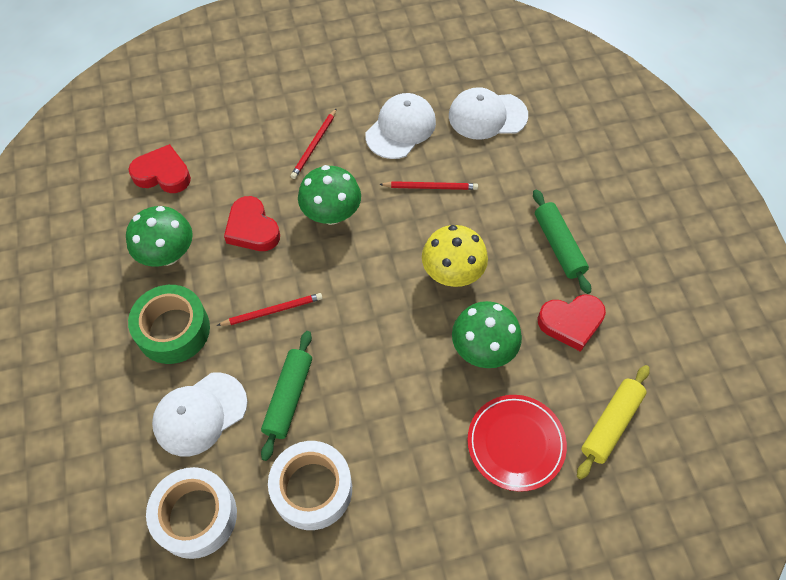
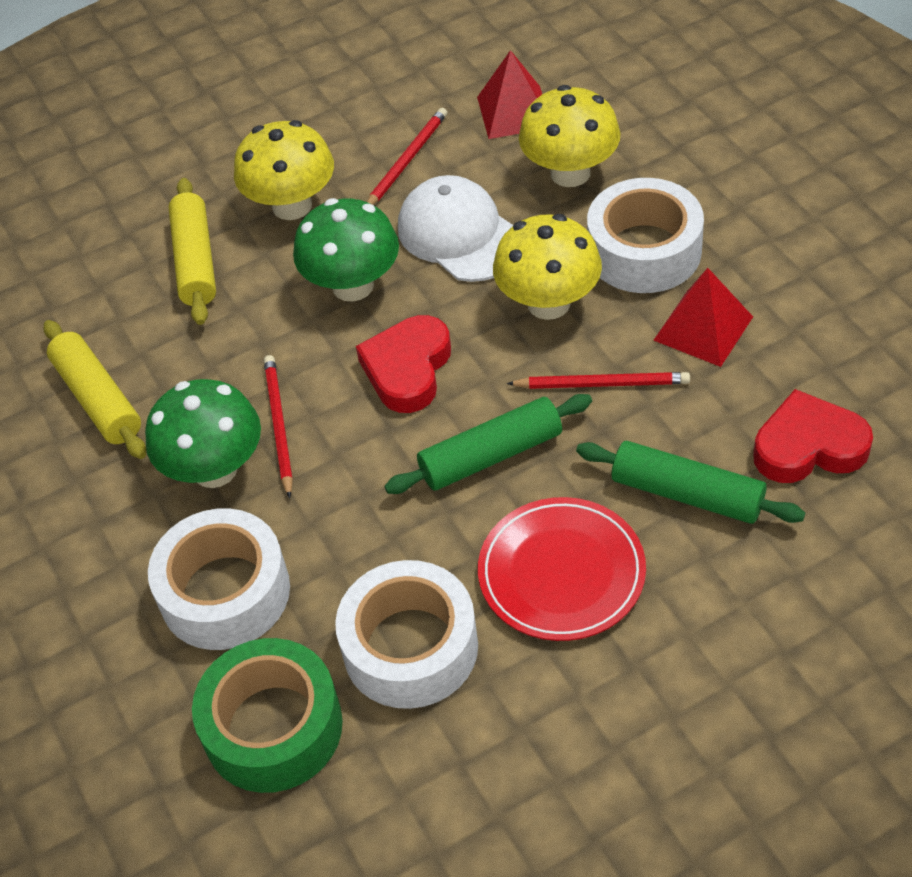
green mushroom: [126,206,193,267] [298,165,361,225] [452,301,522,368] = 3 -> [145,379,261,488] [293,198,399,302] = 2
red heart: [128,144,191,193] [224,196,280,251] [537,294,606,352] = 3 -> [356,315,451,413] [753,389,873,483] = 2
red pyramid: none = 0 -> [477,50,542,139] [654,268,753,367] = 2
white cap: [152,372,247,456] [365,93,436,159] [449,87,528,140] = 3 -> [398,175,514,282] = 1
white tape: [146,467,237,559] [268,441,352,530] = 2 -> [148,508,290,650] [335,560,478,709] [587,178,704,293] = 3
yellow mushroom: [422,225,488,287] = 1 -> [234,120,334,220] [493,214,602,320] [519,85,620,187] = 3
yellow rolling pin: [577,365,650,479] = 1 -> [44,320,146,459] [168,178,216,325] = 2

